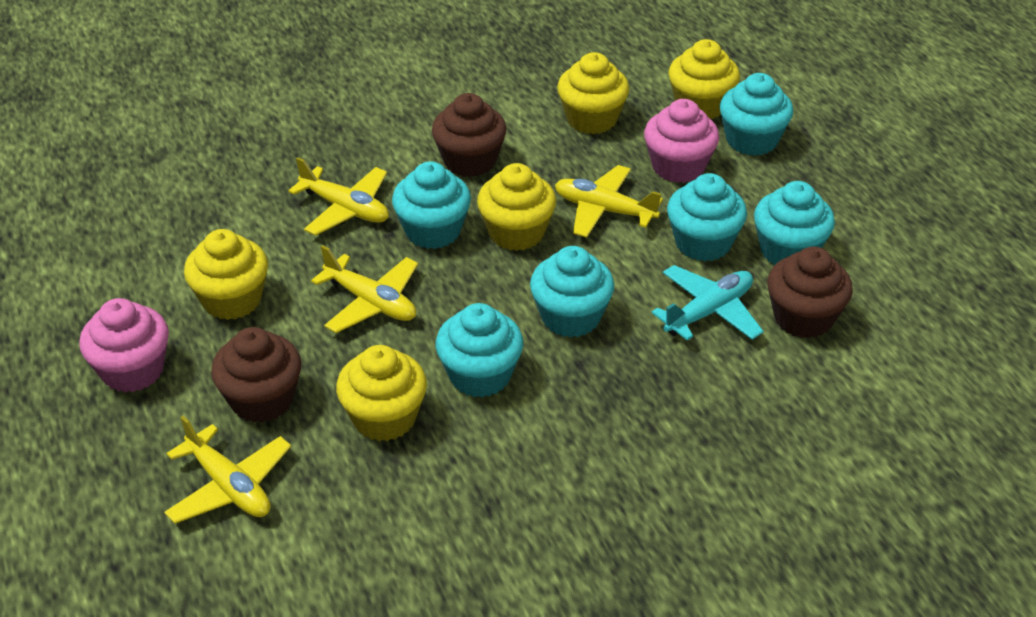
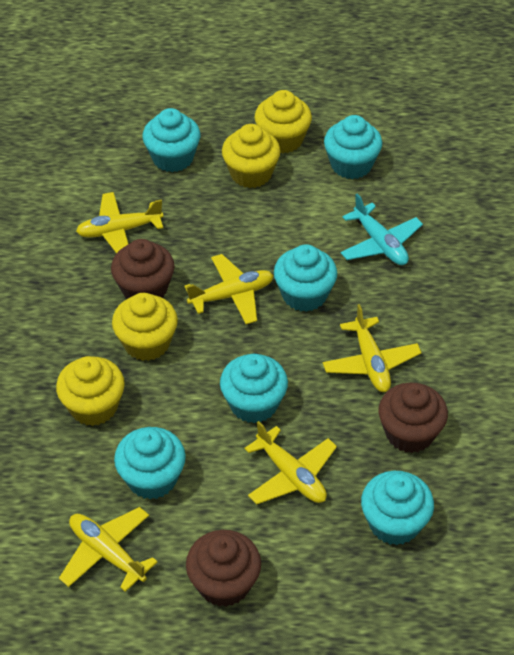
pink cupcake: [79,298,169,393] [644,99,719,183] = 2 -> none = 0
yellow cupcake: [184,229,268,320] [336,345,427,441] [477,163,556,251] [557,52,629,134] [668,39,740,119] = 5 -> [56,356,125,426] [112,293,178,361] [222,124,280,188] [255,90,312,153] = 4
yellow plane: [164,416,291,524] [288,157,389,236] [311,245,418,333] [555,165,663,238] = 4 -> [59,507,158,592] [76,192,164,253] [185,254,274,324] [244,421,337,505] [323,304,422,392] = 5

